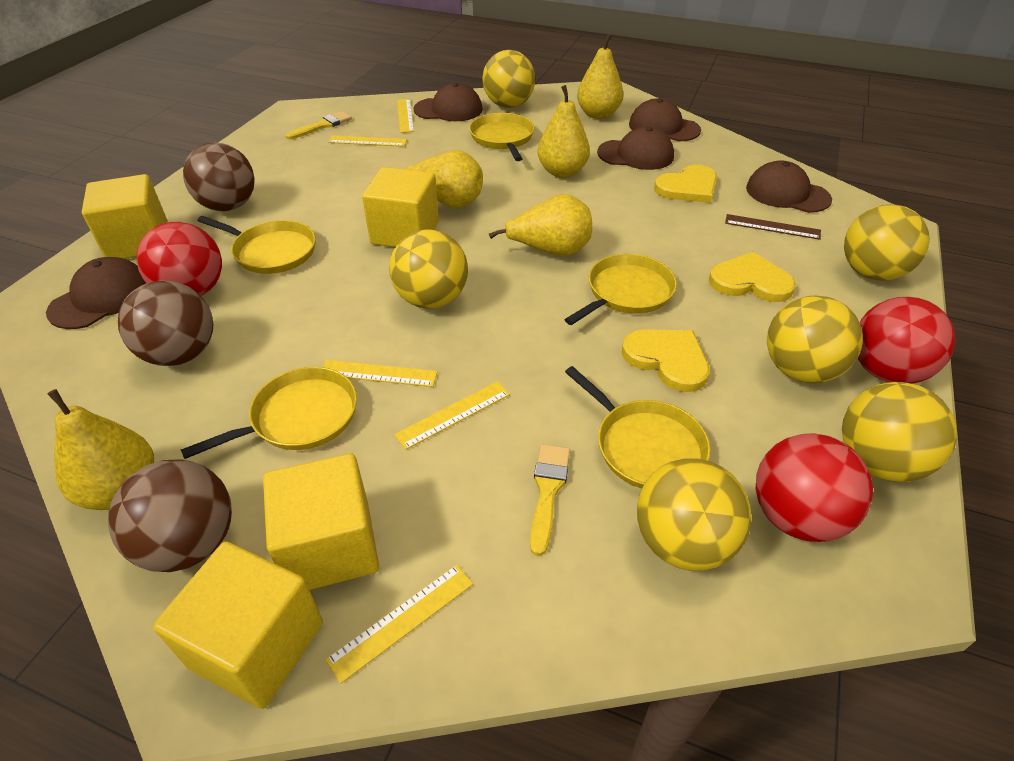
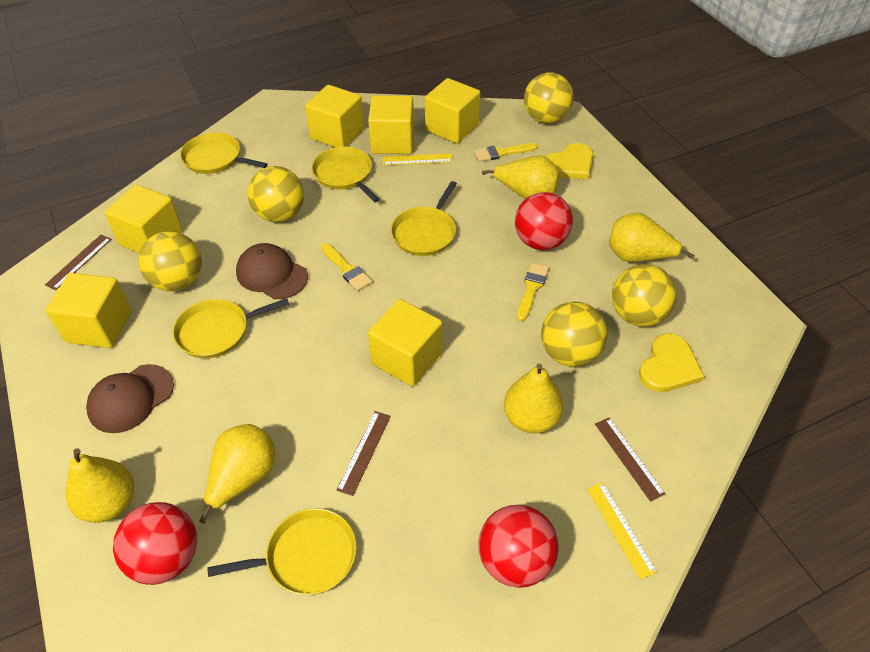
brown ball: [108,459,232,572] [118,280,213,366] [183,142,255,211] = 3 -> none = 0
brown cap: [46,257,146,329] [413,83,483,121] [597,126,674,170] [629,98,701,142] [746,160,832,213] = 5 -> [86,364,174,433] [236,243,308,299] = 2
brown ruler: [725,214,821,240] = 1 -> [45,235,112,290] [337,411,391,496] [595,418,665,502] = 3
yellow ball: [389,229,468,309] [482,50,535,108] [637,459,752,571] [767,296,863,383] [842,382,957,482] [844,204,930,281] = 6 -> [138,231,202,291] [248,166,304,222] [524,72,574,124] [541,302,608,367] [612,264,677,327] = 5
yellow brush: [286,111,352,139] [530,444,570,556] = 2 -> [321,243,372,291] [474,143,538,162] [517,262,549,321] = 3
yellow cube: [82,174,168,259] [153,542,323,709] [263,454,379,590] [362,167,439,247] = 4 -> [46,273,132,348] [104,185,183,253] [305,85,364,147] [368,95,414,154] [368,299,442,387] [425,78,481,144] = 6
yellow heart: [622,329,710,392] [654,165,717,203] [709,252,796,302] = 3 -> [545,143,593,179] [639,334,705,392] = 2
yellow ruler: [323,360,438,387] [325,565,473,684] [328,135,407,147] [394,381,510,450] [397,99,414,133] = 5 -> [383,153,453,165] [587,482,657,580] = 2

